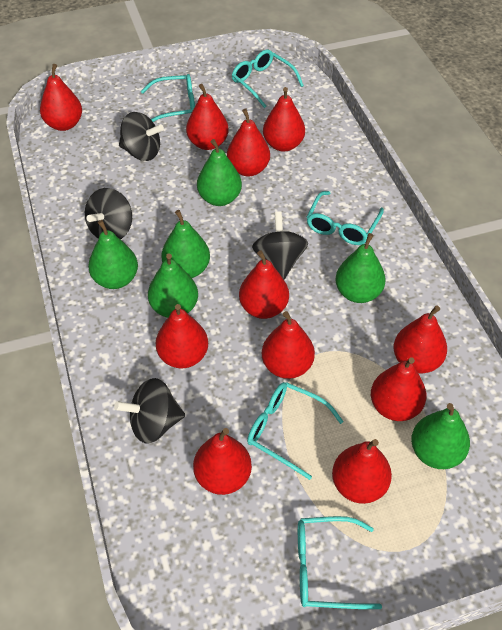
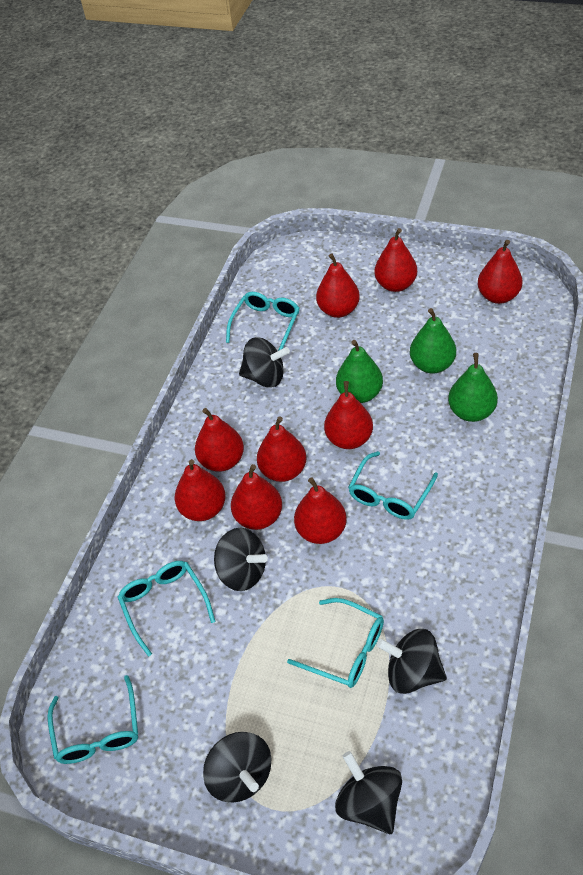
black spinning top: [85,188,132,239] [114,378,185,444] [119,112,164,161] [252,212,308,280] = 4 -> [203,732,272,802] [214,528,268,591] [239,337,290,388] [335,751,402,834] [377,629,447,694] = 5
green pear: [88,220,138,289] [148,254,198,318] [161,210,210,278] [197,139,242,206] [335,233,386,303] [411,403,470,469] = 6 -> [336,340,383,403] [410,308,456,374] [448,353,498,422] = 3
red pear: [40,64,82,131] [156,304,208,369] [186,84,229,150] [193,428,252,495] [227,109,270,176] [239,251,289,319] [262,311,315,379] [263,87,305,151] [332,439,392,504] [371,357,427,421] [393,305,447,373] = 11 -> [175,459,226,521] [195,408,244,472] [231,464,282,530] [257,416,307,482] [294,478,347,544] [316,253,360,318] [324,381,373,449] [374,228,417,292] [478,240,523,304] = 9

